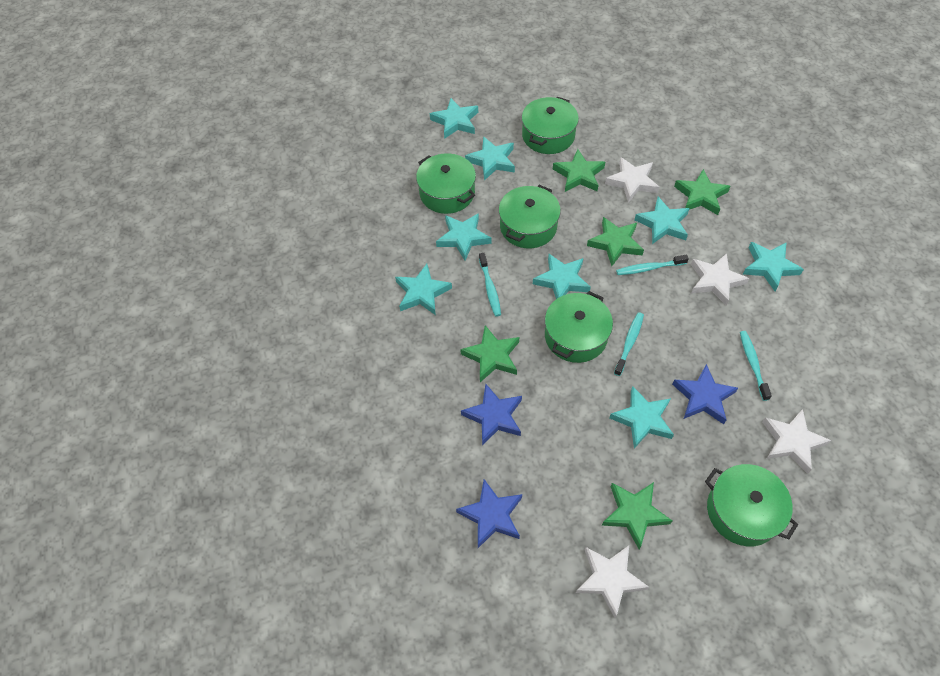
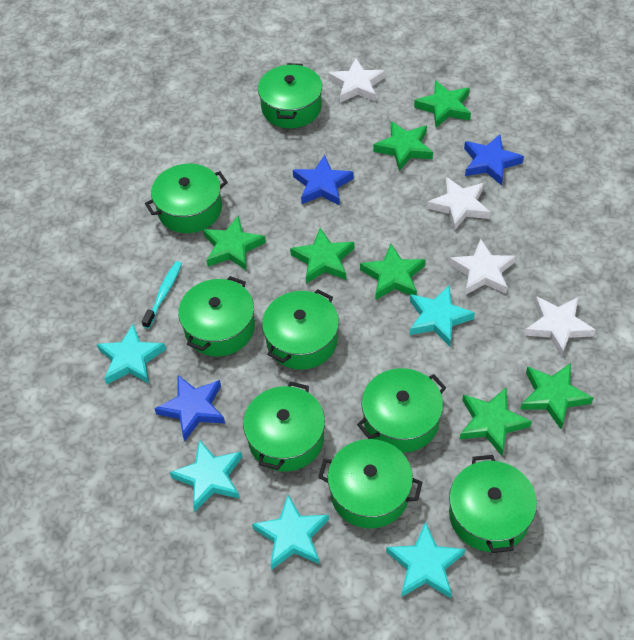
green pot: [416,153,476,214] [499,185,561,248] [522,97,579,154] [545,291,613,363] [705,464,798,546] = 5 -> [145,164,228,233] [178,276,255,357] [243,381,325,472] [258,63,322,128] [262,289,339,370] [318,439,422,528] [357,368,446,453] [449,455,537,553] = 8
green star: [460,326,519,382] [553,149,605,192] [587,217,644,266] [602,482,672,549] [674,169,730,215] = 5 -> [203,215,266,271] [290,228,354,284] [360,243,426,300] [373,121,433,171] [414,80,471,128] [460,387,532,456] [520,363,593,429] = 7
turquoise star: [395,264,452,315] [430,98,478,139] [436,213,492,261] [465,136,515,181] [533,254,591,299] [609,386,674,449] [634,197,690,244] [743,242,804,291] = 8 -> [97,324,166,384] [169,439,242,512] [252,495,329,570] [386,521,465,598] [410,285,475,346] = 5
turquoise toothbrush: [479,253,501,317] [614,312,644,376] [616,255,689,275] [740,331,772,401] = 4 -> [142,261,182,329] = 1

